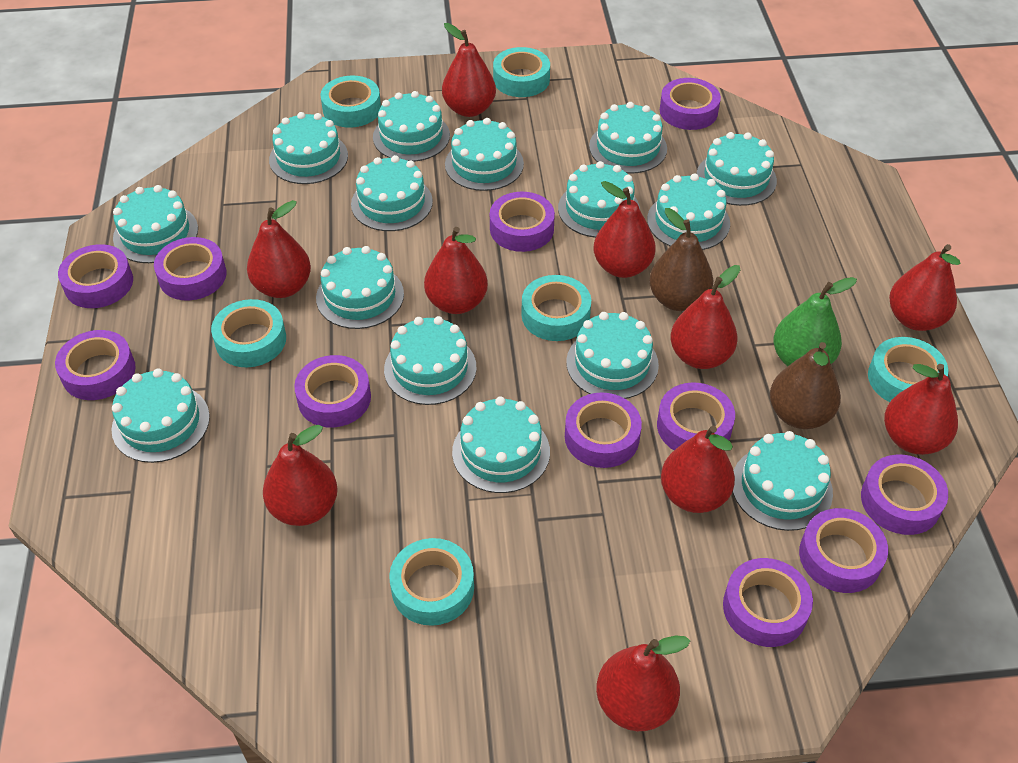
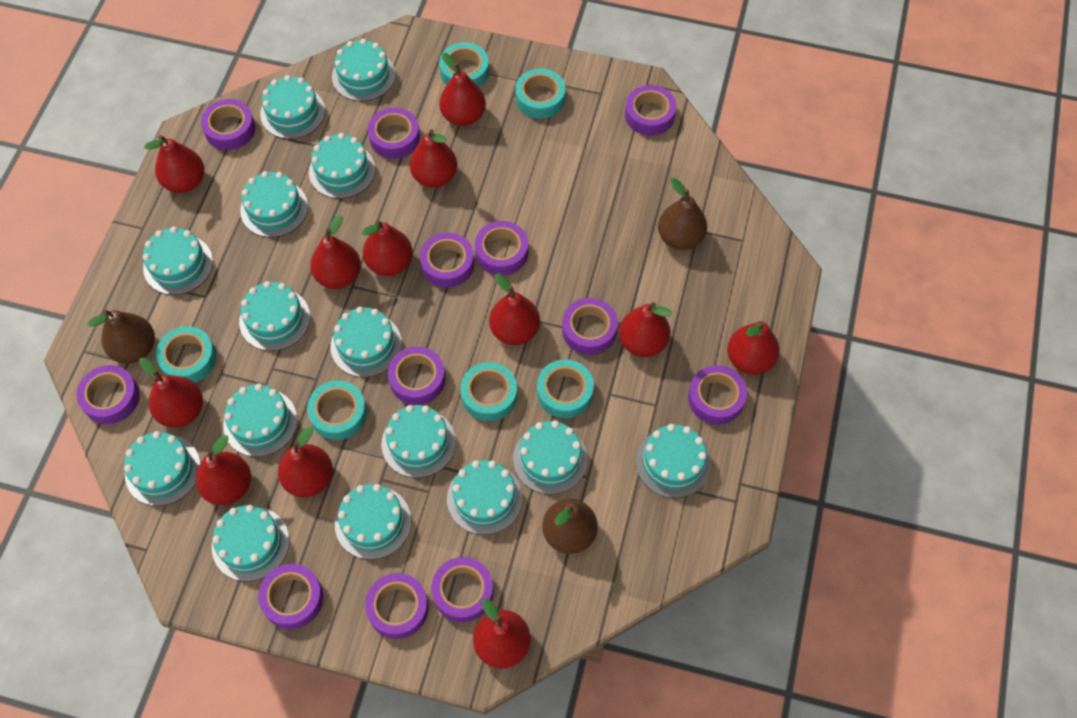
brown pear: [649,208,713,311] [770,342,841,429] = 2 -> [88,310,155,364] [542,499,598,554] [658,178,707,250] = 3
green pear: [773,277,857,366] = 1 -> none = 0
purple tape: [55,330,136,400] [58,244,133,308] [154,237,226,300] [294,355,371,427] [490,192,555,252] [565,392,642,468] [657,382,735,450] [660,78,721,130] [723,558,813,647] [799,508,888,593] [861,455,948,535] = 11 -> [77,365,140,424] [201,99,255,150] [258,564,323,629] [365,573,429,639] [368,107,420,159] [388,347,446,405] [420,233,474,288] [431,557,494,622] [475,221,528,276] [562,298,618,355] [625,85,676,136] [688,365,747,425] = 12
red pear: [247,200,311,298] [263,425,338,526] [424,227,488,314] [442,23,496,117] [593,181,656,278] [596,635,690,731] [661,426,735,513] [671,265,740,369] [884,364,958,455] [889,244,960,331] = 10 -> [139,358,203,428] [144,135,204,193] [195,435,251,505] [278,426,333,497] [310,215,361,289] [362,220,413,276] [410,129,457,188] [439,53,486,126] [473,598,531,669] [489,273,540,345] [619,302,672,357] [727,321,780,375] = 12

